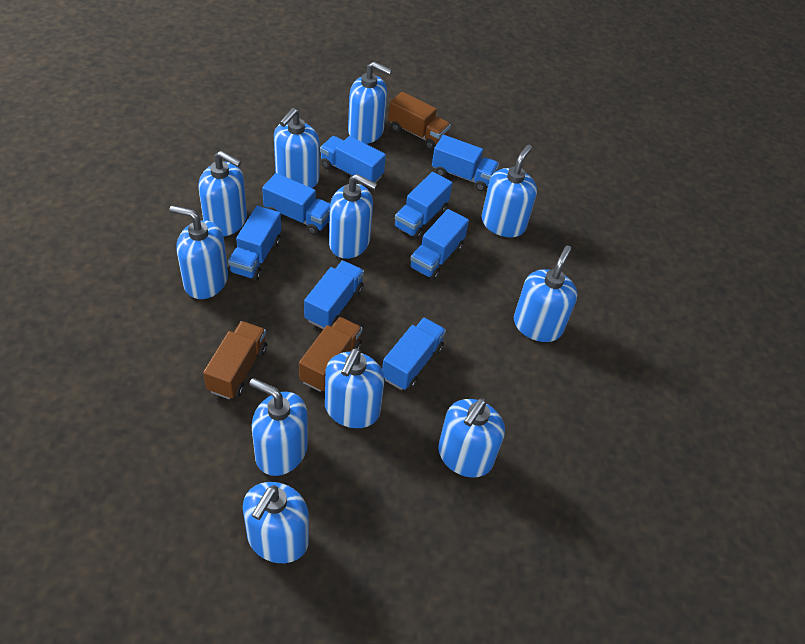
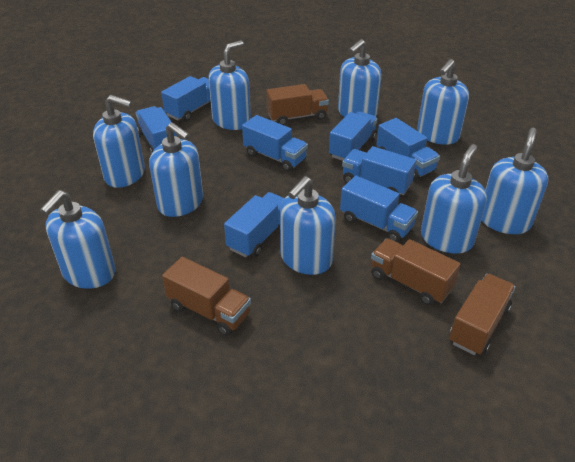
blue soap dispenser: [169,205,228,299] [198,151,247,237] [243,482,309,563] [249,378,308,476] [274,108,320,188] [325,348,384,428] [329,174,377,259] [348,62,392,144] [438,398,505,478] [482,145,537,238] [514,246,577,342] = 11 -> [40,190,116,289] [93,95,145,188] [149,122,203,217] [208,40,251,130] [280,176,336,275] [338,39,382,117] [417,59,469,145] [421,144,487,254] [481,128,548,234] = 9
brown truck: [203,321,267,399] [299,317,362,392] [388,92,451,149] = 3 -> [162,257,251,336] [266,84,329,125] [371,238,460,305] [449,274,515,355] = 4

